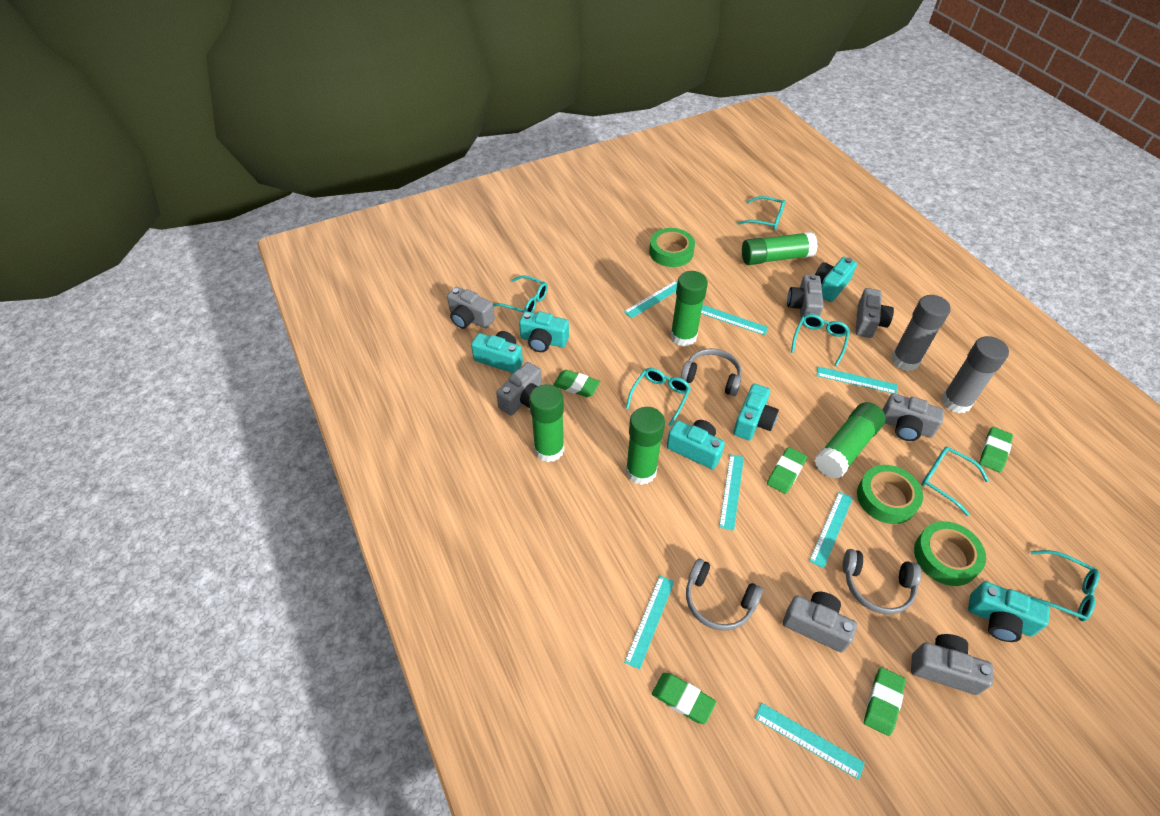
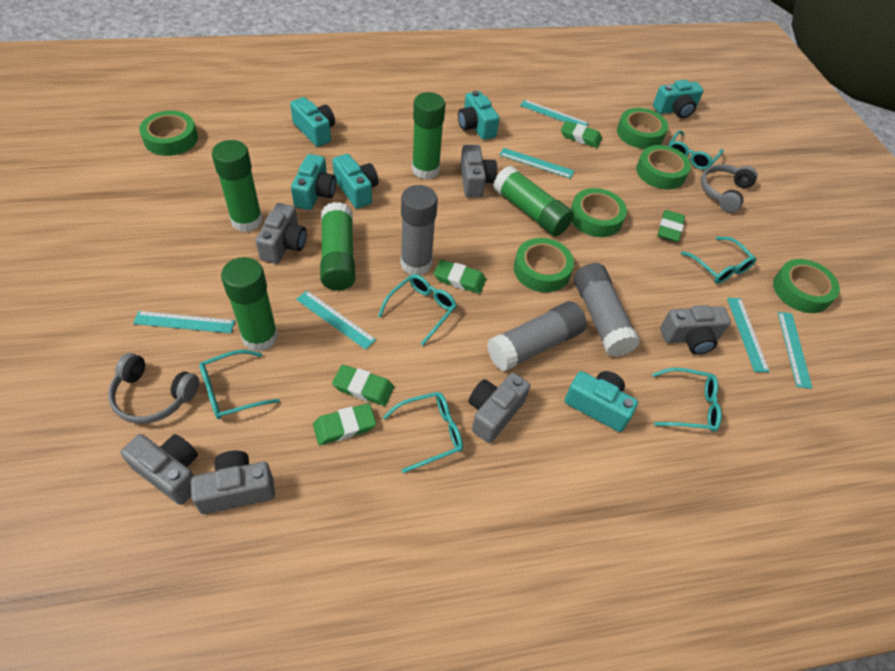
green tape: [649,228,695,267] [857,465,923,524] [914,521,986,586] = 3 -> [139,111,198,156] [514,238,574,292] [571,188,627,237] [617,108,668,149] [636,145,691,189] [773,259,840,313] = 6
grey camera: [447,287,495,329] [496,362,542,415] [783,592,857,653] [787,274,824,318] [855,288,894,338] [883,393,945,441] [911,634,993,695] = 7 -> [120,434,198,505] [191,451,275,514] [255,203,307,264] [460,145,497,198] [468,373,530,443] [660,305,731,355] = 6
grey glue stick: [891,295,951,371] [942,336,1009,413] = 2 -> [400,185,438,275] [487,301,587,371] [574,263,640,357] = 3
grey headphones: [681,349,742,396] [686,558,763,631] [843,549,921,615] = 3 -> [108,353,199,424] [701,164,758,213] = 2
turquoise ruler: [624,281,677,318] [624,576,674,670] [701,305,769,335] [719,454,744,531] [755,703,865,780] [809,492,853,568] [816,366,897,394] = 7 -> [133,311,235,333] [296,291,376,350] [499,148,574,179] [520,100,589,126] [727,298,770,372] [778,312,812,389] = 6

